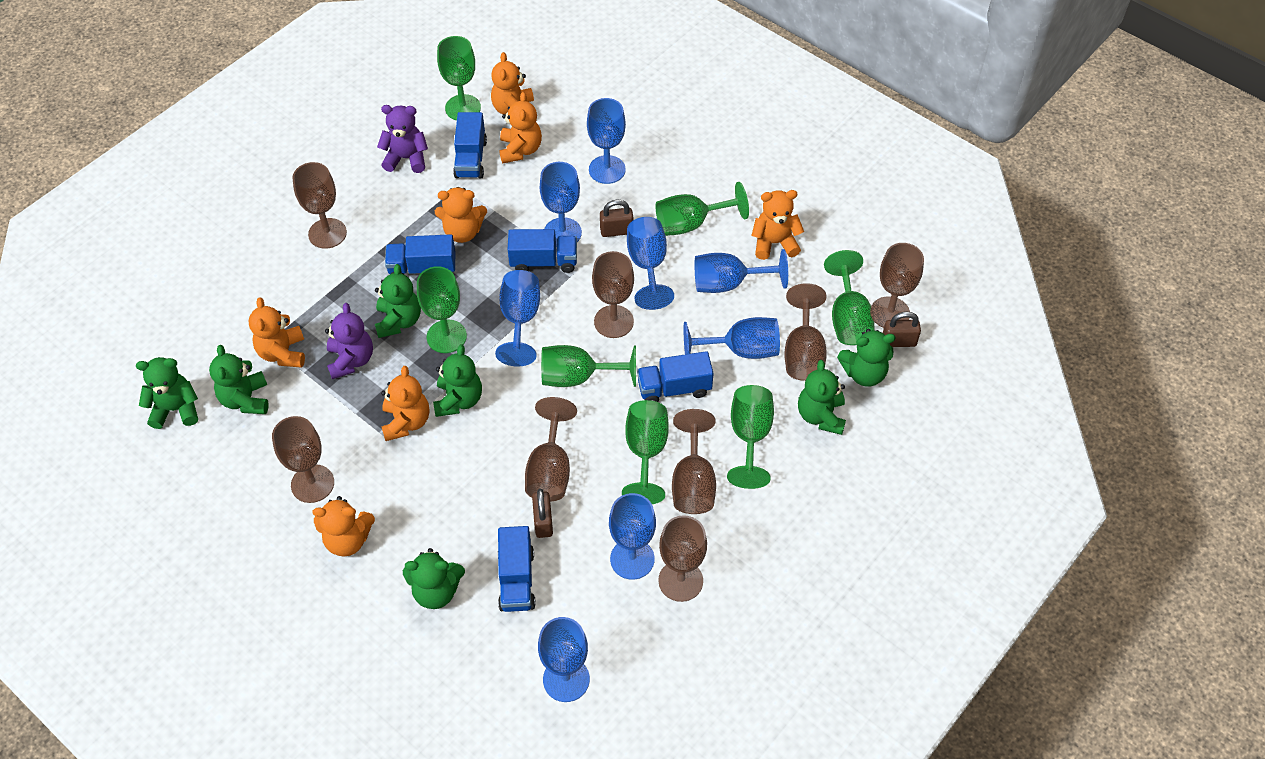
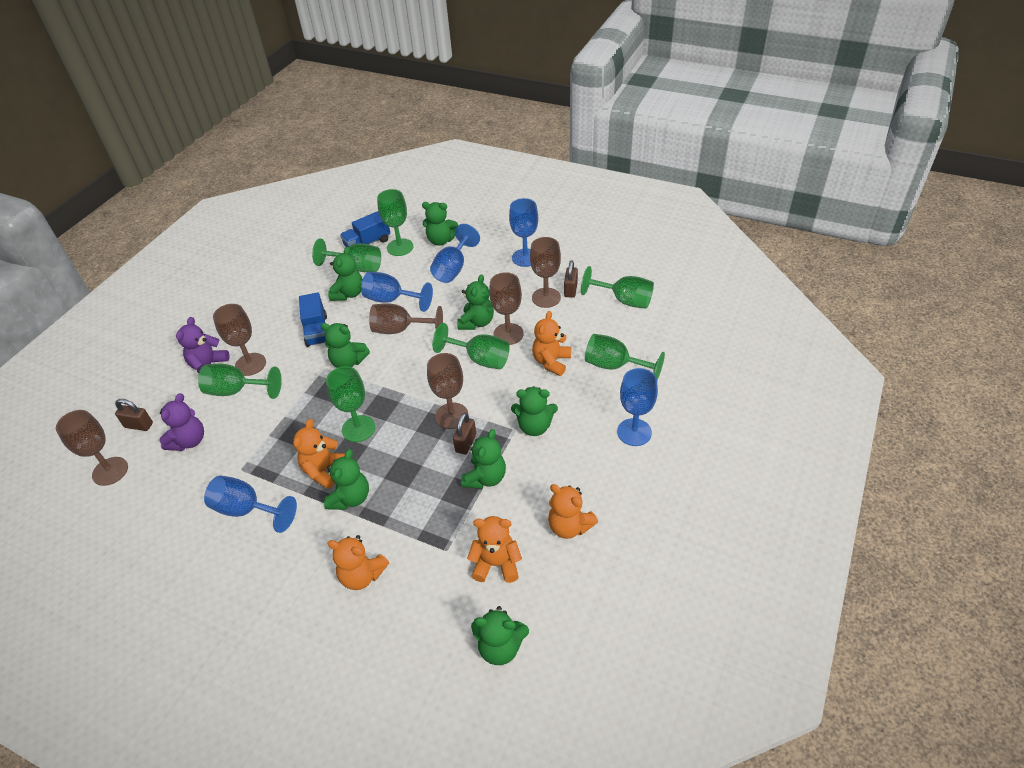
blue goblet: [495,270,540,366] [538,617,590,702] [540,162,582,247] [587,98,626,184] [609,493,656,580] [627,217,674,310] [684,317,780,359] [695,249,788,293] = 8 -> [204,476,297,533] [361,272,433,312] [430,224,480,283] [509,198,538,267] [617,368,658,446] = 5
blue truck: [385,234,455,274] [453,112,487,179] [498,526,536,612] [508,229,577,273] [637,351,714,402] = 5 -> [299,292,327,347] [340,211,390,247] = 2
brown goblet: [272,416,334,503] [293,162,347,249] [525,397,577,501] [592,251,634,338] [658,515,707,602] [672,409,716,514] [784,283,827,381] [871,243,924,328] = 8 -> [56,410,128,486] [213,304,266,376] [369,303,443,334] [427,353,469,429] [489,272,524,345] [530,237,561,308] = 6
green teddy bear: [136,357,198,429] [209,345,269,414] [375,264,421,338] [403,548,465,609] [433,344,482,417] [798,360,846,435] [837,329,896,387] = 7 -> [321,323,370,368] [324,449,369,510] [328,247,363,301] [422,202,458,246] [457,274,494,330] [461,429,506,489] [471,606,529,665] [511,387,558,436] = 8
orange teddy bear: [248,297,305,368] [312,496,375,557] [381,366,429,441] [435,187,487,243] [491,52,534,114] [499,92,542,163] [751,190,804,260] = 7 -> [293,419,345,489] [327,535,389,590] [467,516,522,583] [532,311,571,376] [548,484,598,539] = 5

